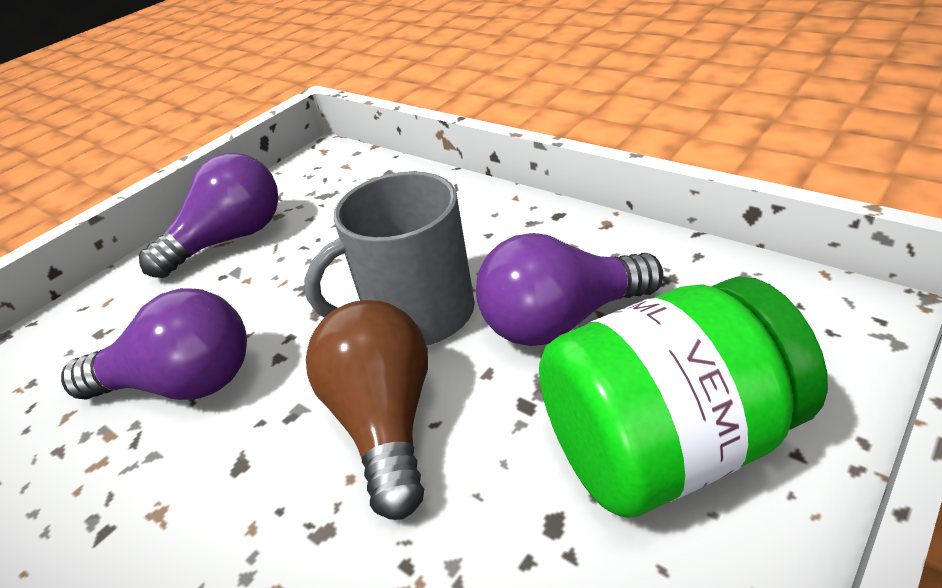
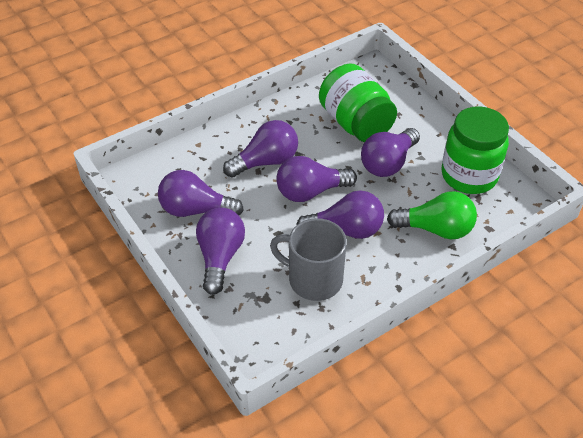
brown light bulb: [306,300,428,520] = 1 -> none = 0
green jar: [539,276,828,518] = 1 -> [319,64,397,142] [442,106,509,194] = 2
green light bulb: none = 0 -> [387,191,477,239] = 1
purple light bulb: [61,288,247,400] [139,153,278,278] [476,233,663,346] = 3 -> [158,170,244,217] [196,207,245,295] [223,120,298,178] [276,156,357,202] [296,190,384,239] [361,128,420,177] = 6

